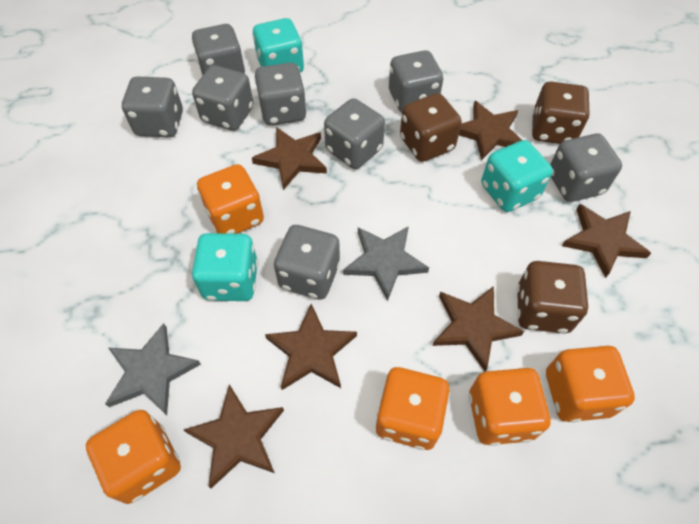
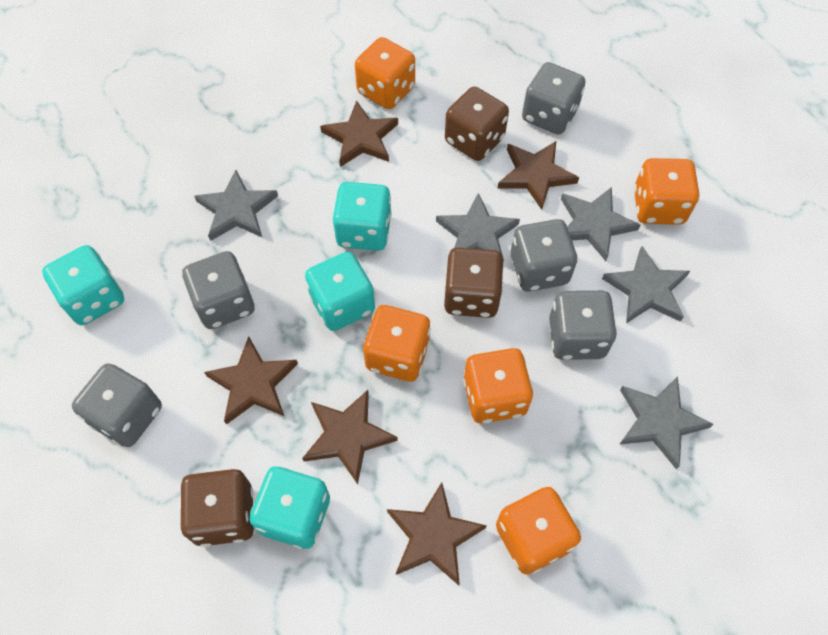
brown star: [184,384,284,488] [252,127,327,190] [265,304,357,390] [433,286,524,372] [459,101,522,161] [562,204,651,278] = 6 -> [204,336,298,425] [302,390,398,484] [320,100,398,167] [387,482,486,585] [498,141,579,210] = 5
grey dice: [122,76,183,137] [192,24,245,76] [192,65,253,131] [254,63,307,125] [274,225,340,300] [324,98,385,169] [389,50,443,113] [550,133,622,202] = 8 -> [72,363,162,447] [182,251,255,329] [511,219,577,292] [522,62,585,135] [549,291,617,360] = 5
grey star: [105,323,201,415] [343,226,429,301] = 2 -> [194,170,278,241] [436,193,520,261] [561,187,640,261] [602,246,690,323] [619,376,713,469] = 5
turquoise dice: [192,233,258,301] [253,18,304,72] [481,140,553,212] = 3 -> [42,245,124,325] [250,467,330,549] [305,252,375,331] [333,182,392,251] = 4

